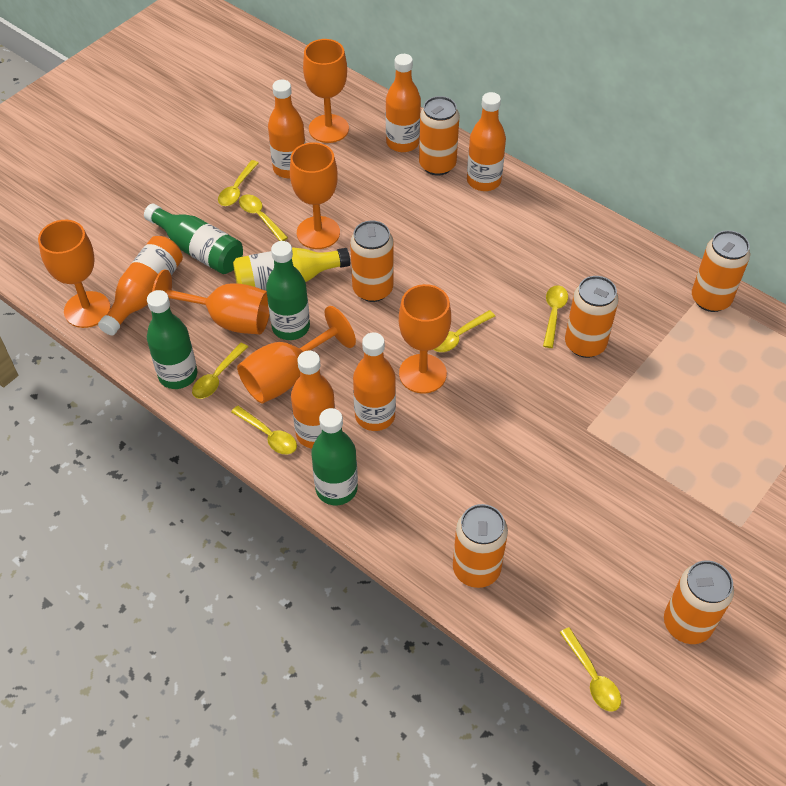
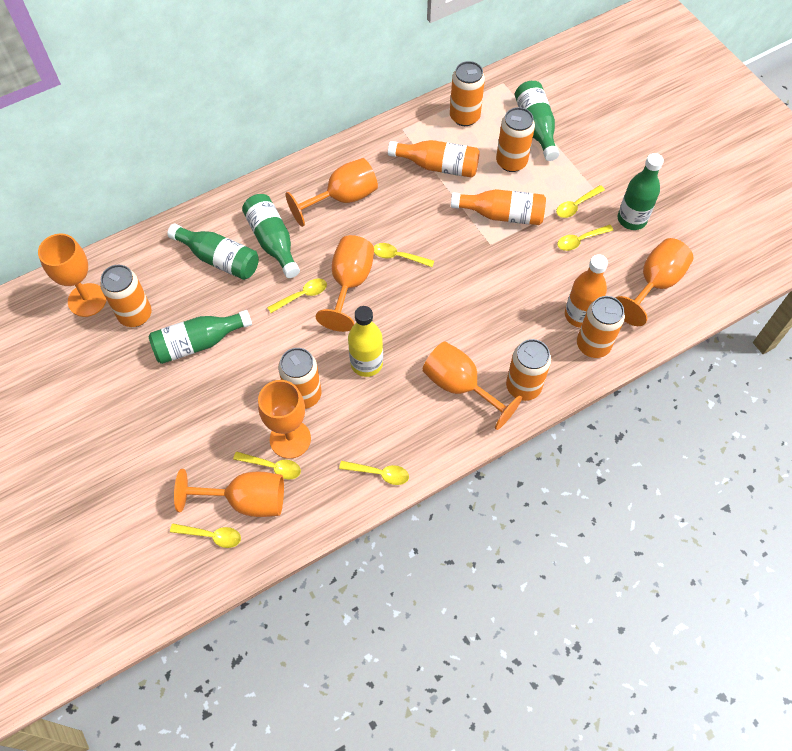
green bottle: [144,203,243,274] [147,290,197,389] [266,241,310,340] [311,408,358,505] = 4 -> [149,310,252,364] [167,223,259,280] [242,194,300,278] [515,81,559,161] [618,153,664,230] = 5
orange bottle: [98,236,183,335] [268,79,305,178] [291,351,335,449] [353,332,396,431] [386,54,421,152] [467,92,506,191] = 6 -> [388,140,480,178] [451,189,546,225] [565,254,608,328] = 3
orange goblet: [38,220,111,328] [152,269,269,334] [237,306,356,404] [290,142,340,249] [303,39,349,143] [399,284,451,394] = 6 -> [38,234,107,317] [174,469,284,517] [258,380,311,459] [286,158,378,227] [316,235,374,332] [422,341,522,430] [616,238,693,326] = 7

